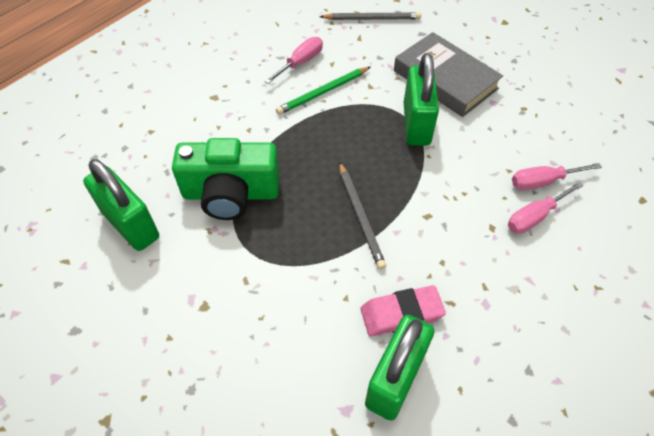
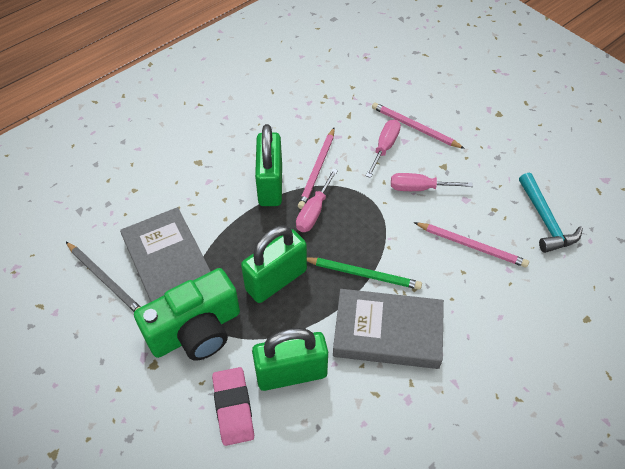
grey book: [394,32,503,117] = 1 -> [120,207,211,302] [333,289,444,369] = 2
grey pencil: [319,12,421,20] [339,162,386,270] = 2 -> [66,242,141,312] = 1
pink pencil: none = 0 -> [298,128,335,209] [372,102,465,149] [414,222,529,268] = 3
turquoise hammer: none = 0 -> [519,173,583,253] = 1

